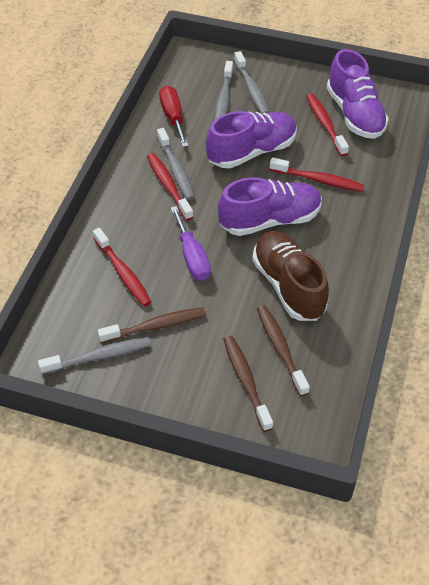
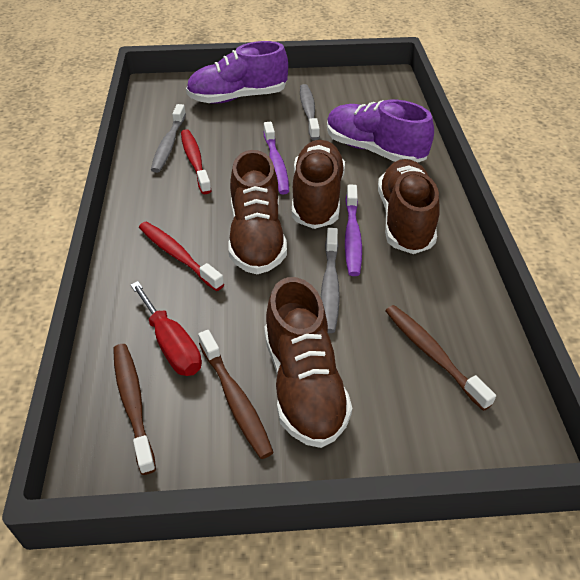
brown shoe: [252,231,329,321] = 1 -> [228,150,287,274] [264,277,352,448] [292,140,345,229] [378,159,440,254] = 4
grey toothbrush: [38,337,151,374] [157,128,195,200] [215,61,233,120] [234,51,269,114] = 4 -> [151,104,186,173] [300,84,320,140] [321,228,340,333] = 3
purple screwdriver: [171,206,211,281] = 1 -> none = 0
purple shoe: [206,111,297,168] [218,177,322,236] [327,49,389,139] = 3 -> [186,41,288,104] [327,99,434,163] = 2
purple toothbrush: none = 0 -> [264,122,289,194] [345,185,362,276] = 2
red toothbrush: [93,228,151,307] [147,153,193,221] [270,157,364,192] [306,93,349,156] = 4 -> [139,222,224,291] [181,129,211,194] = 2

